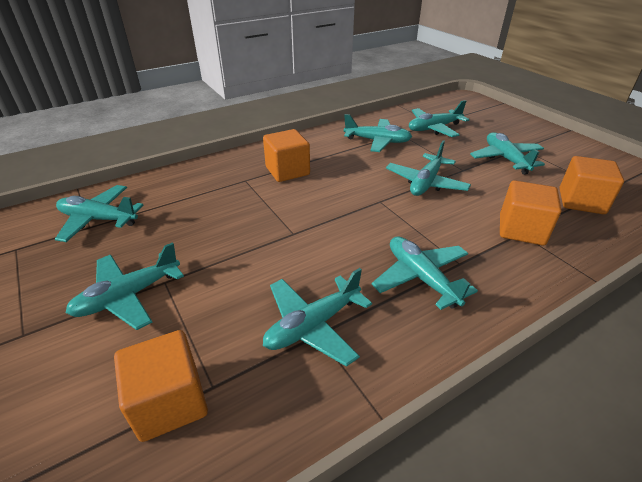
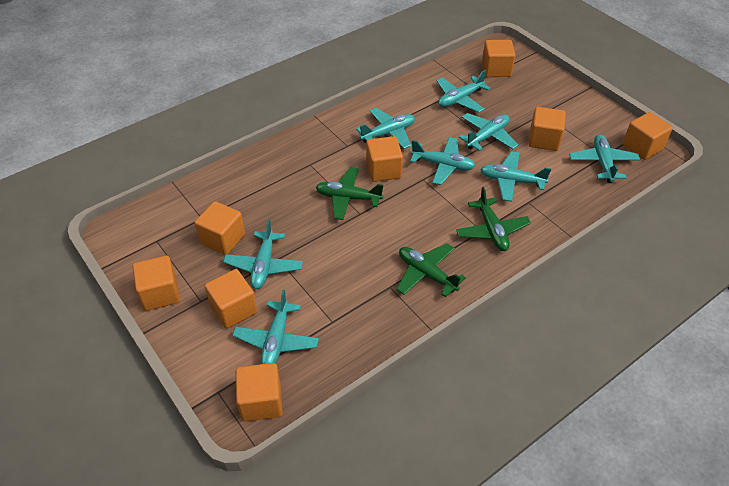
green plane: none = 0 -> [316,167,383,220] [396,243,466,297] [456,187,531,251] = 3
orange cube: [114,330,208,442] [263,129,310,182] [500,181,561,245] [559,156,624,214] = 4 -> [133,256,180,311] [195,201,245,255] [205,269,257,328] [236,363,283,421] [366,136,403,182] [482,40,516,77] [529,107,566,151] [623,112,673,160] = 8

